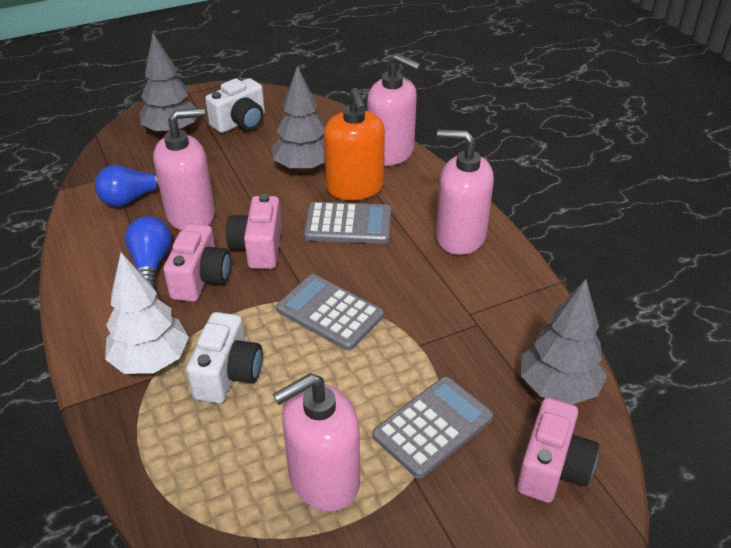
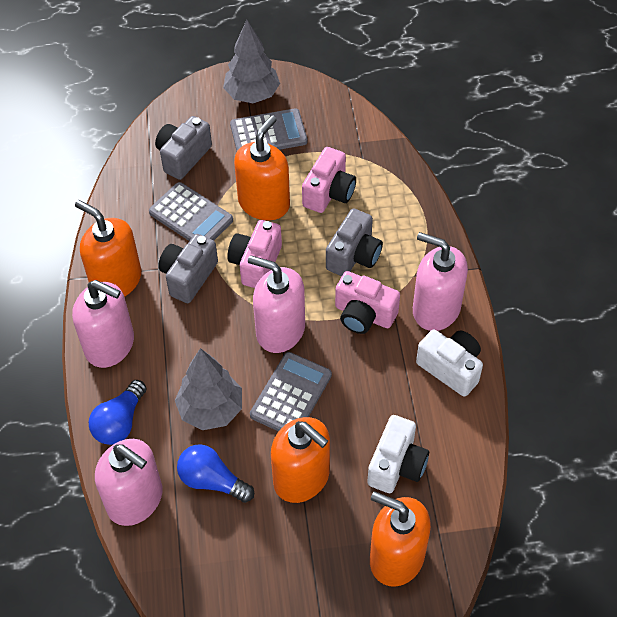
grey camera: none = 0 -> [155,116,212,180] [158,234,218,303] [326,208,383,276] = 3
grey tree: [139,33,197,133] [272,66,325,172] [521,279,607,404] = 3 -> [175,348,242,430] [223,20,280,103] = 2
orange soap dispenser: [324,88,385,200] = 1 -> [75,200,141,297] [234,115,290,220] [271,417,330,503] [370,491,431,587] = 4
white tree: [105,253,189,374] = 1 -> none = 0

